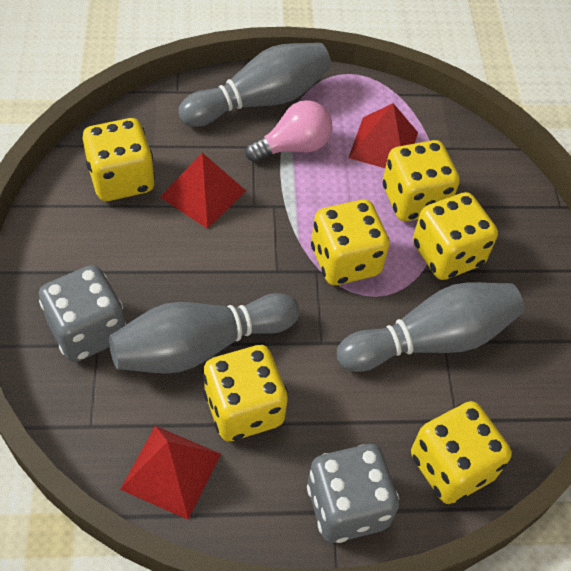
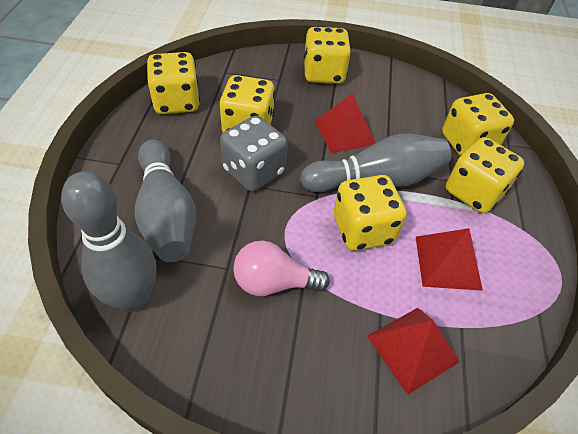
grey dice: [39,265,126,362] [307,444,399,543] = 2 -> [220,115,288,191] = 1

